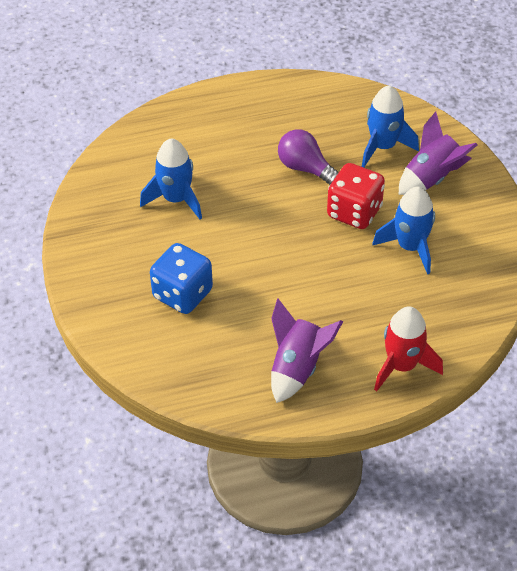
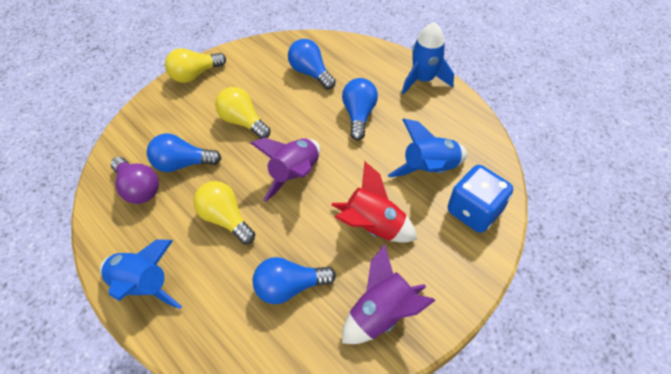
blue light bulb: none = 0 -> [147,133,221,172] [253,257,336,304] [288,39,336,90] [342,78,378,141] = 4
red dice: [327,163,385,229] = 1 -> none = 0
yellow light bulb: none = 0 -> [165,48,226,83] [193,181,255,244] [215,87,271,139] = 3

